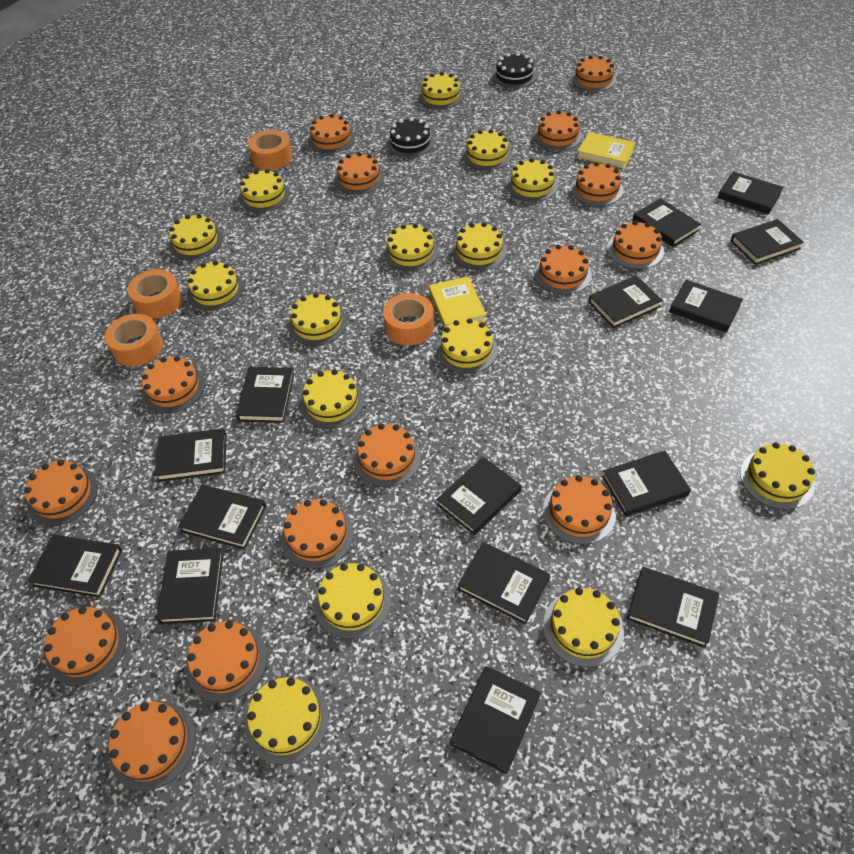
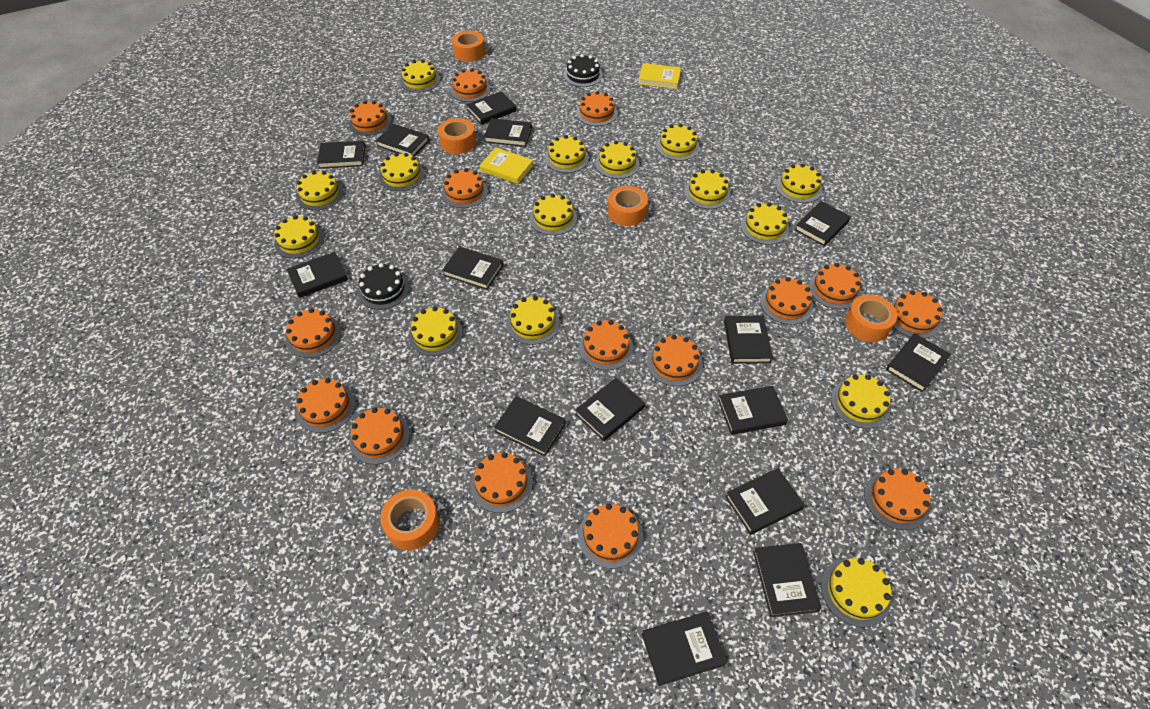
orange tape: [105,314,163,366] [127,269,183,319] [248,130,292,170] [383,293,434,345] = 4 -> [380,490,439,550] [438,118,476,154] [452,31,485,62] [608,186,648,226] [845,295,897,342] = 5

